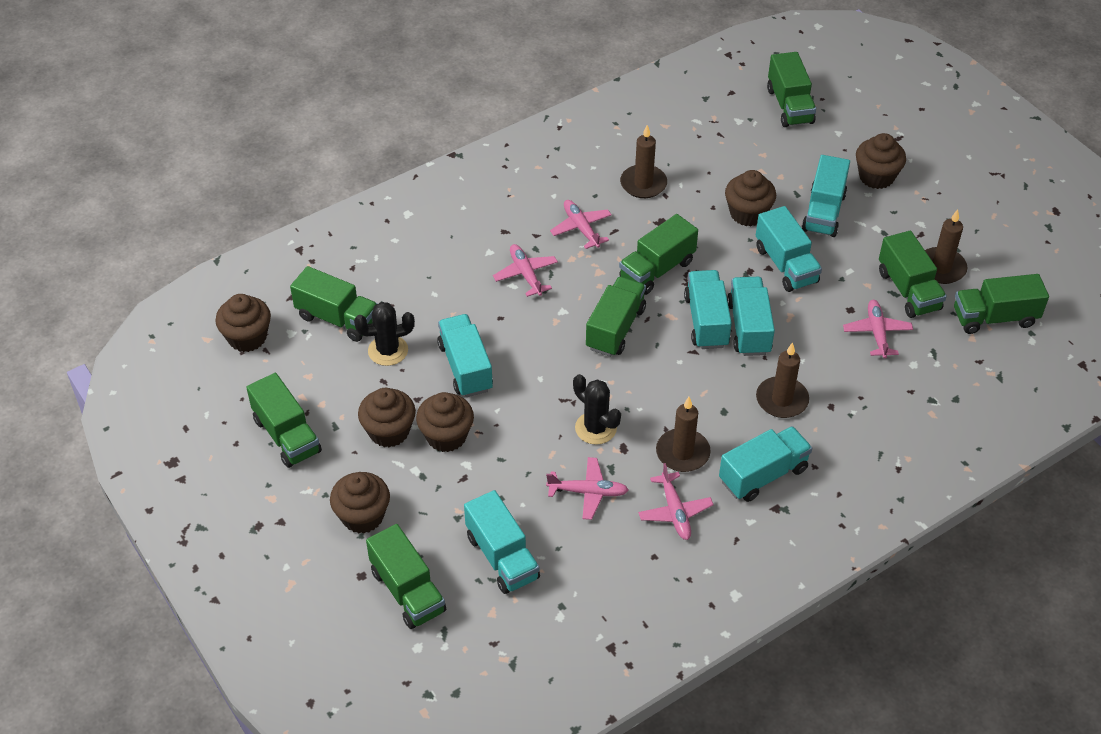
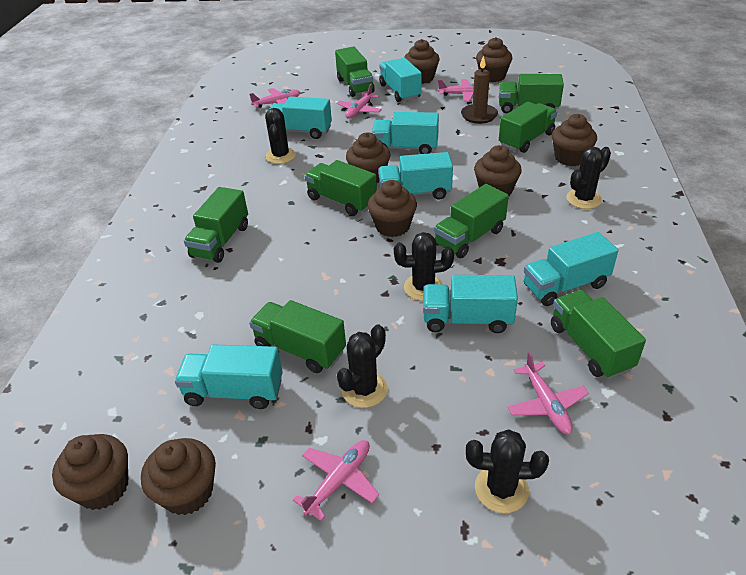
black cactus: [354,302,415,366] [573,374,621,445] = 2 -> [265,108,296,164] [337,325,388,408] [394,232,454,301] [466,429,549,513] [566,147,611,209] = 5
brown candle: [620,125,667,198] [656,397,711,472] [756,342,809,418] [925,209,967,284] = 4 -> [461,56,498,124] = 1
brown cupcake: [215,294,271,352] [330,472,390,534] [358,388,416,447] [416,392,474,452] [725,170,776,226] [856,133,906,189] = 6 -> [52,434,128,510] [141,438,216,515] [346,132,390,183] [367,180,417,237] [404,39,440,84] [474,145,522,196] [476,37,513,82] [552,114,597,166] = 8

